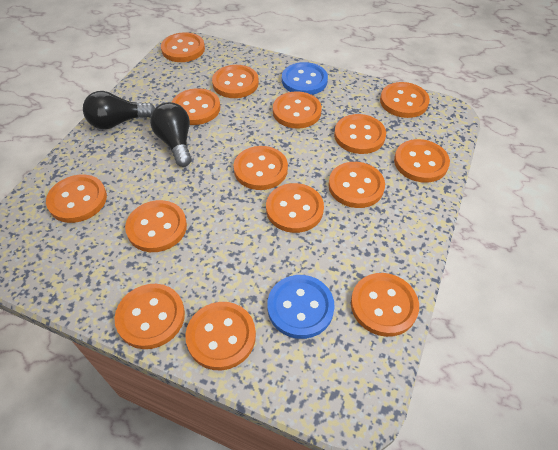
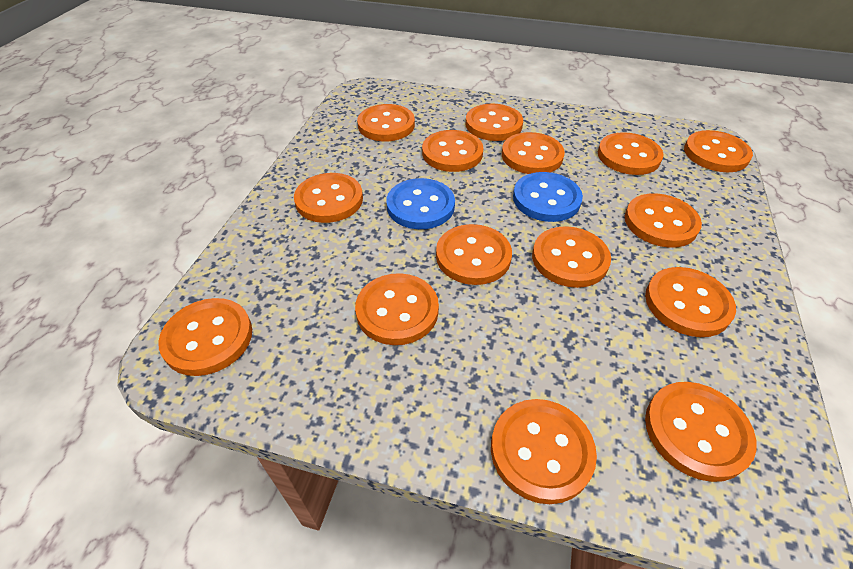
black light bulb: [83,91,155,129] [150,102,192,167] = 2 -> none = 0

